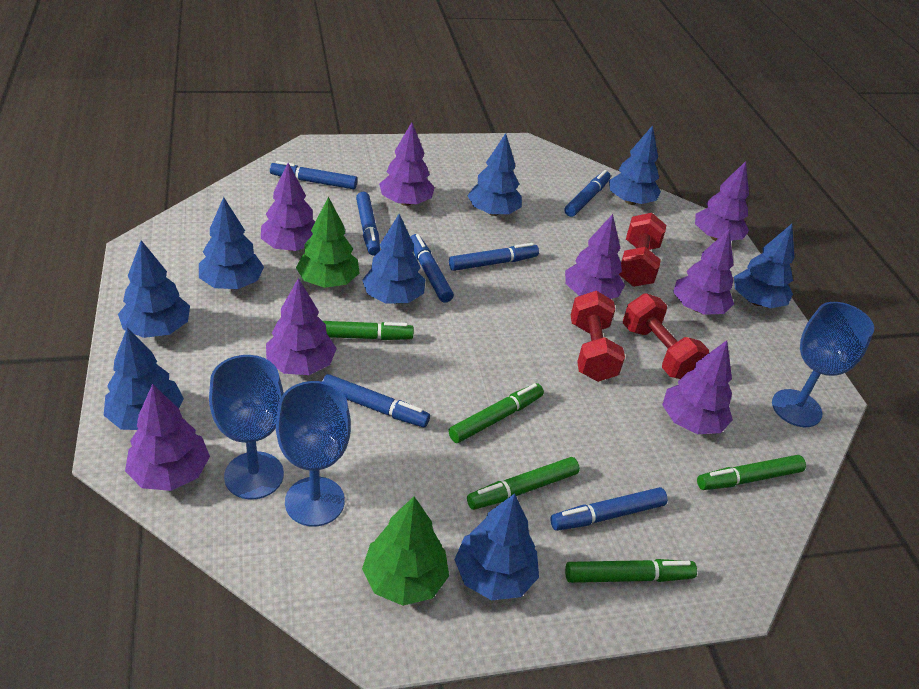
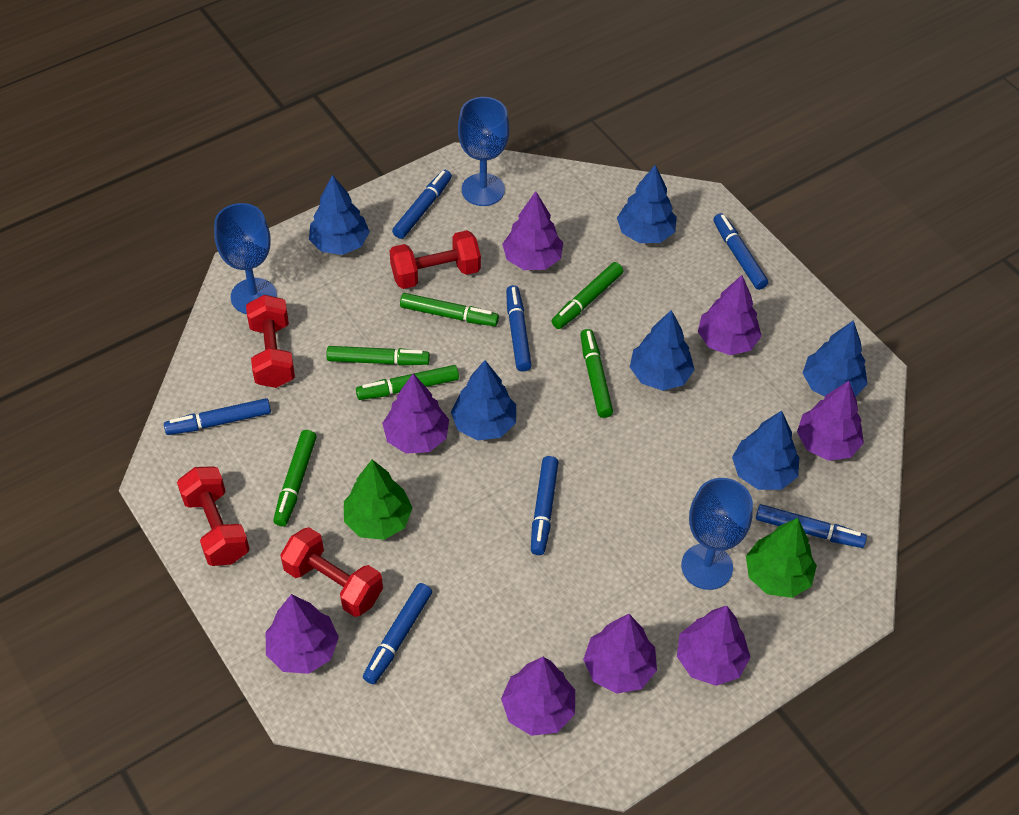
blue tree: [104,327,184,430] [118,240,190,338] [199,197,264,289] [362,214,425,304] [454,493,539,600] [467,133,522,216] [609,125,661,205] [734,224,794,308] = 8 -> [309,175,370,255] [451,360,516,440] [617,165,677,243] [630,310,695,391] [732,411,799,490] [803,320,868,397] = 6
green marker: [323,321,414,340] [448,383,544,443] [467,457,580,510] [565,559,697,583] [697,455,806,490] = 5 -> [273,430,317,526] [326,346,430,366] [356,365,459,400] [400,293,499,326] [552,262,623,329] [580,329,613,418] = 6
red dumbbell: [571,291,625,382] [619,213,666,287] [623,293,709,379] = 3 -> [177,466,250,566] [246,295,295,388] [280,527,383,617] [390,230,481,289] = 4

